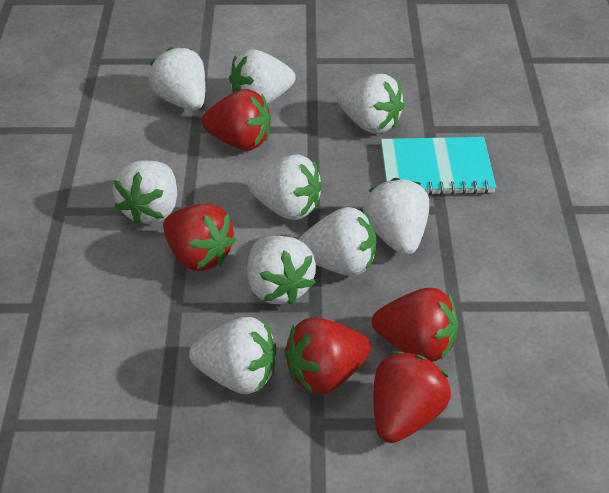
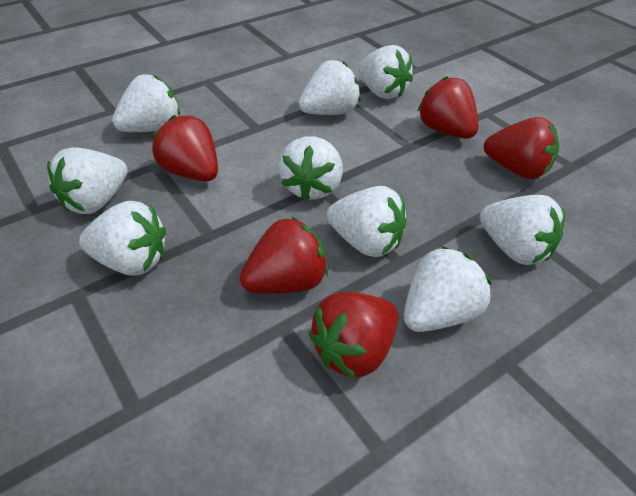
turquoise notebook: [381,137,496,195] = 1 -> none = 0

